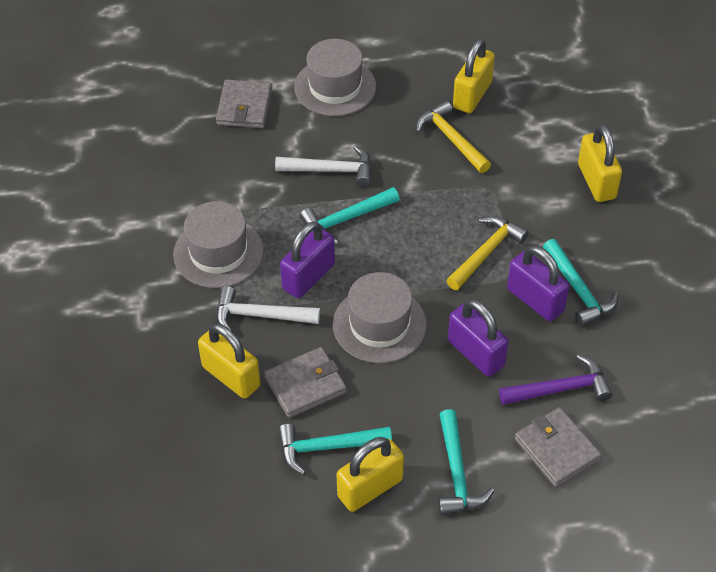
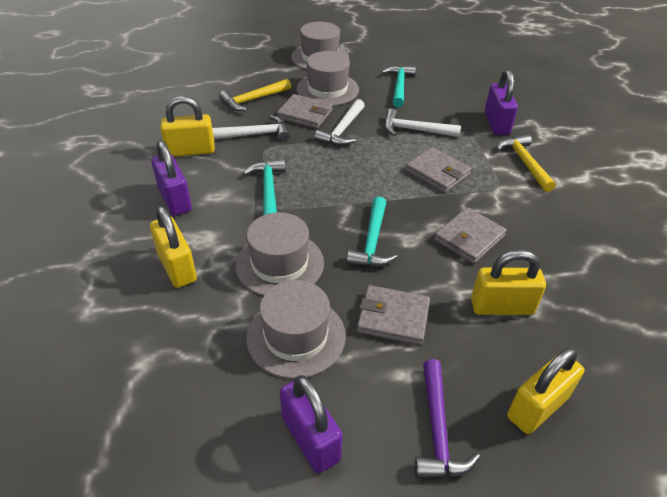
grey hat: [173,201,264,288] [294,39,376,116] [333,272,427,363] = 3 -> [235,212,324,296] [246,280,346,379] [291,22,349,70] [296,51,359,106] = 4
grey wallet: [216,80,272,128] [264,347,347,418] [514,407,602,487] = 3 -> [277,94,333,129] [357,285,430,345] [405,147,471,193] [434,207,507,264] = 4
turquoise hammer: [278,424,392,475] [300,187,399,244] [438,409,494,515] [543,239,619,327] = 4 -> [243,159,286,215] [347,196,397,267] [381,65,416,107] = 3
white hammer: [216,286,320,331] [275,146,371,187] = 2 -> [212,115,290,141] [314,99,365,146] [384,109,461,137] = 3

